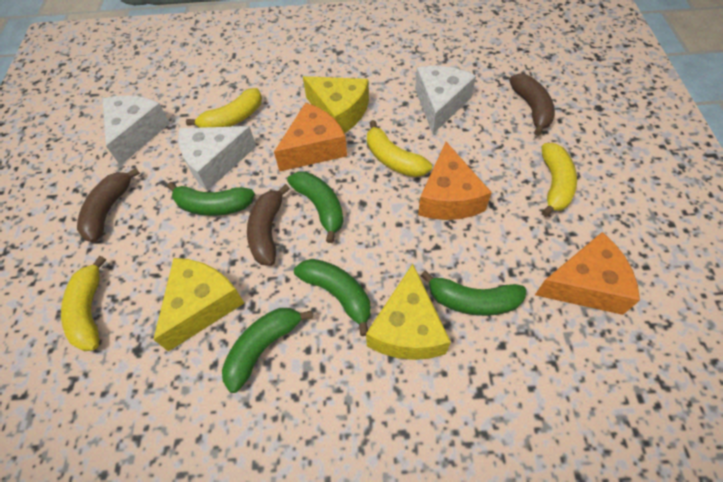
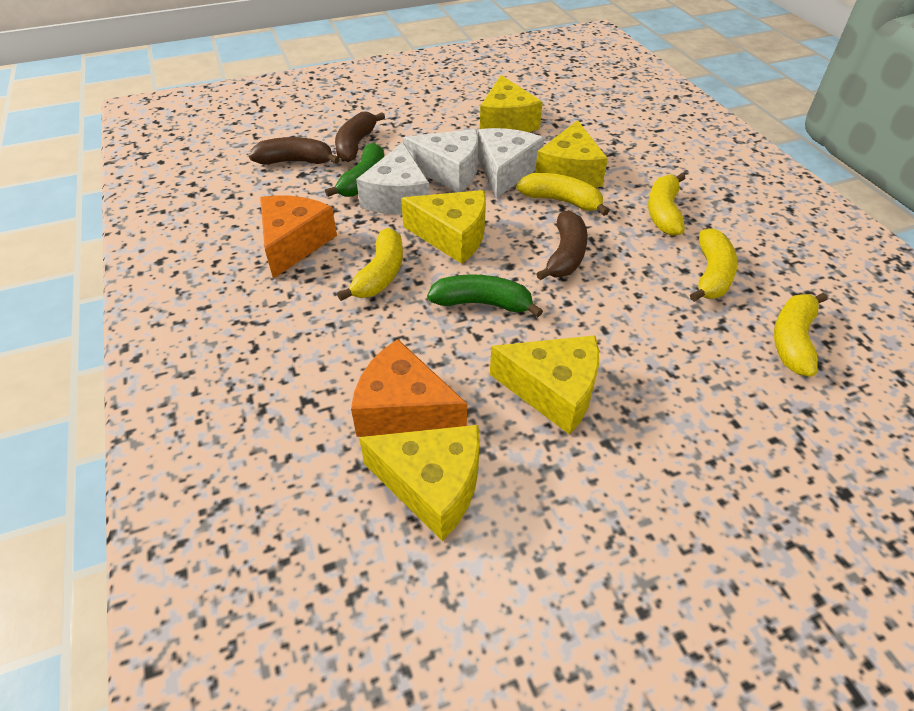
green banana: [167,182,255,216] [222,308,313,393] [287,171,344,243] [294,259,371,336] [421,271,526,316] = 5 -> [325,143,384,197] [427,274,543,317] = 2
orange cheese: [274,103,347,172] [418,142,492,220] [535,232,640,315] = 3 -> [260,195,337,278] [351,339,467,437] = 2
yellow banana: [61,256,106,352] [186,88,262,128] [367,120,432,177] [541,143,577,217] = 4 -> [337,228,403,301] [516,173,609,216] [648,173,686,236] [690,228,738,302] [774,293,828,377] = 5
yellow cheese: [153,258,244,352] [303,76,369,133] [366,264,451,360] = 3 -> [359,425,480,541] [401,190,486,264] [480,75,543,132] [490,335,599,435] [535,120,608,187] = 5

